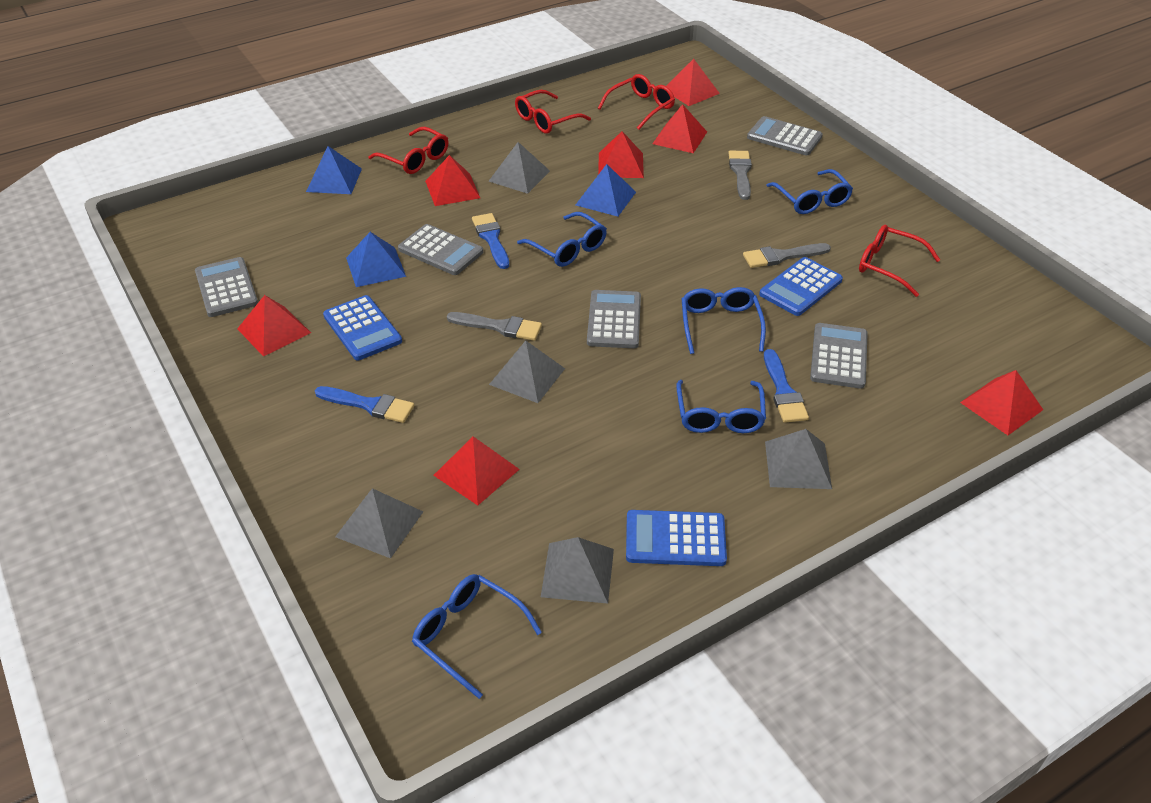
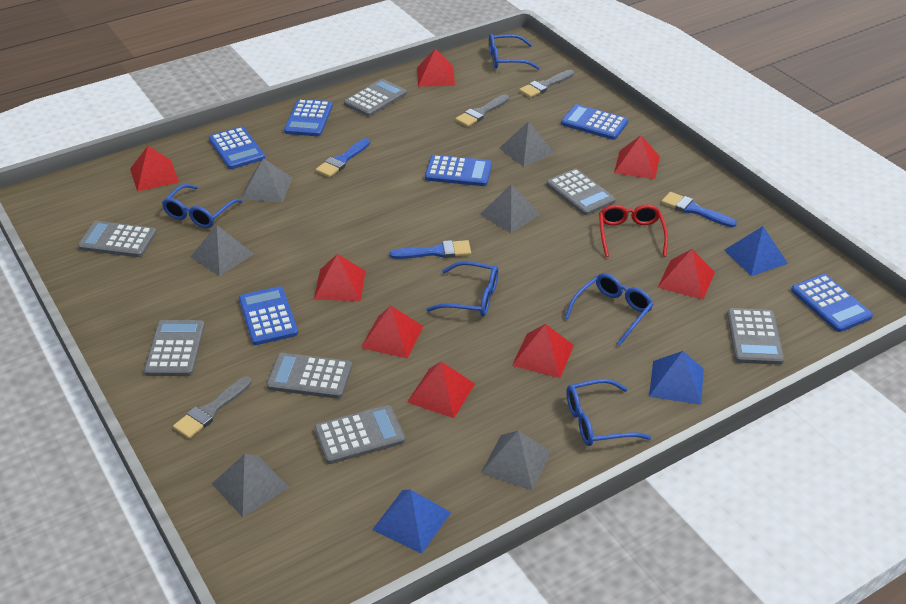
blue calculator: [323,295,402,360] [626,510,727,566] [759,257,843,316] = 3 -> [209,127,265,169] [239,286,298,345] [284,99,333,136] [425,155,492,186] [561,104,628,140] [791,274,873,332] = 6
grey calculator: [195,257,258,317] [398,224,483,275] [587,290,641,348] [747,116,823,155] [810,323,868,389] = 5 -> [78,221,157,257] [144,320,205,376] [266,353,352,399] [314,405,405,464] [344,79,407,117] [546,169,616,215] [727,308,784,365] = 7
grey pyramid: [335,488,423,558] [489,142,550,194] [489,341,565,403] [541,537,614,604] [765,429,832,489] = 5 -> [190,225,254,276] [212,454,290,517] [242,158,292,202] [480,184,540,233] [481,431,551,491] [499,121,555,167] = 6
red glasses: [368,127,448,174] [515,90,591,134] [598,74,675,130] [859,225,940,297] = 4 -> [599,204,668,257] = 1
red pyramid: [237,295,311,357] [425,155,480,206] [433,436,520,506] [598,131,644,178] [652,104,707,153] [666,59,720,106] [960,370,1043,435] = 7 -> [130,146,179,191] [314,254,366,301] [361,306,423,358] [407,362,475,418] [417,48,455,87] [512,324,574,378] [614,135,660,179] [658,249,715,300] = 8

